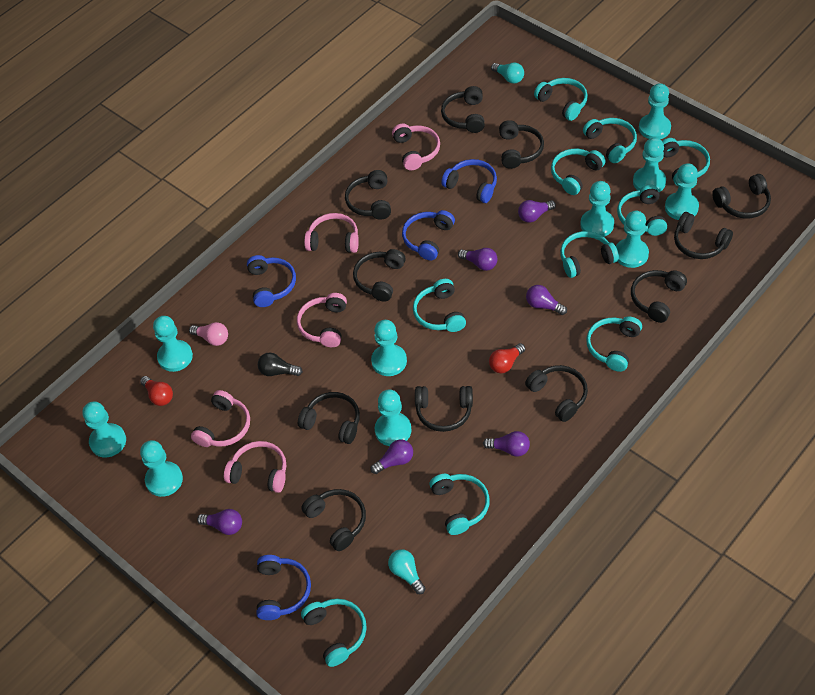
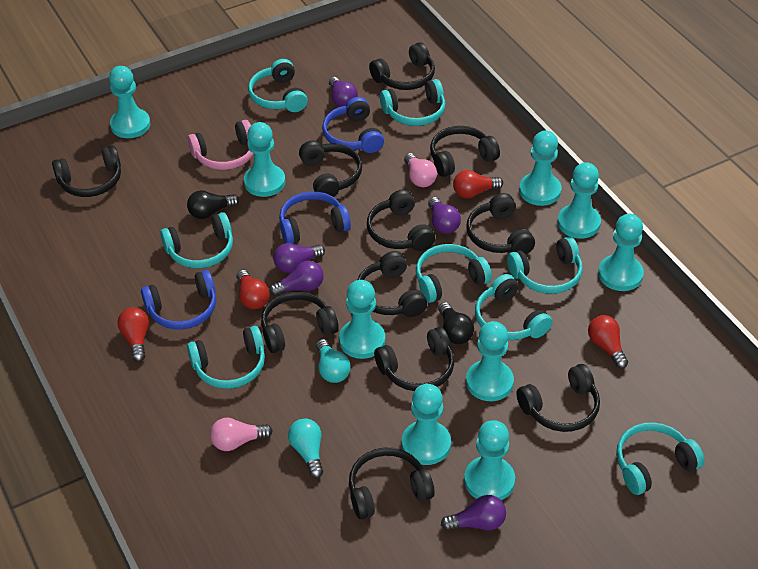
black light bulb: [258,353,303,376] = 1 -> [187,190,239,219] [438,302,474,344] = 2
blue headphones: [247,255,296,307] [256,555,311,620] [402,210,455,261] [441,159,497,203] = 4 -> [141,270,216,330] [279,191,351,244] [322,97,384,153] = 3
pink headphones: [191,390,250,447] [224,441,286,493] [297,293,347,347] [304,213,359,253] [392,123,440,170] = 5 -> [188,120,254,170] = 1
pink light bulb: [189,322,228,346] = 1 -> [210,417,273,451] [404,153,437,187] = 2
purple light bulb: [197,509,242,535] [371,439,413,474] [458,248,498,271] [483,431,530,457] [518,200,556,223] [526,285,567,315] = 6 -> [269,261,323,296] [273,243,325,273] [329,77,358,107] [428,197,461,234] [441,495,506,531] = 5
red light bulb: [140,376,173,406] [489,343,525,373] = 2 -> [117,307,149,362] [237,270,269,309] [453,170,503,198] [588,315,628,369] = 4
turquoise headphones: [301,599,367,667] [413,279,466,332] [429,474,490,535] [534,78,588,121] [551,149,606,195] [560,231,619,278] [583,118,637,163] [586,316,642,372] [617,185,667,236] [662,138,710,185] = 10 -> [160,212,233,268] [187,326,265,389] [248,59,308,112] [380,79,445,126] [416,244,492,303] [475,274,552,340] [507,236,583,294] [616,422,704,495] = 8
turquoise pawn: [83,401,126,458] [140,440,183,497] [153,316,193,372] [371,320,407,376] [375,390,412,446] [580,181,614,237] [616,211,649,268] [633,138,666,192] [639,83,671,139] [665,163,699,220] = 10 -> [109,66,151,138] [244,122,285,197] [339,280,385,359] [402,384,451,465] [464,420,515,500] [466,321,514,401] [519,131,561,206] [557,162,601,239] [598,214,644,291] = 9

